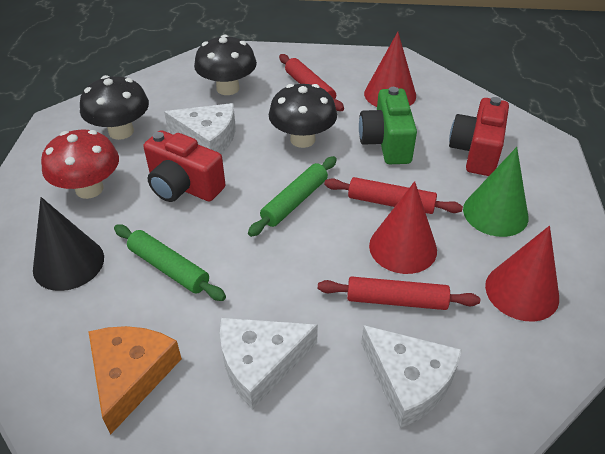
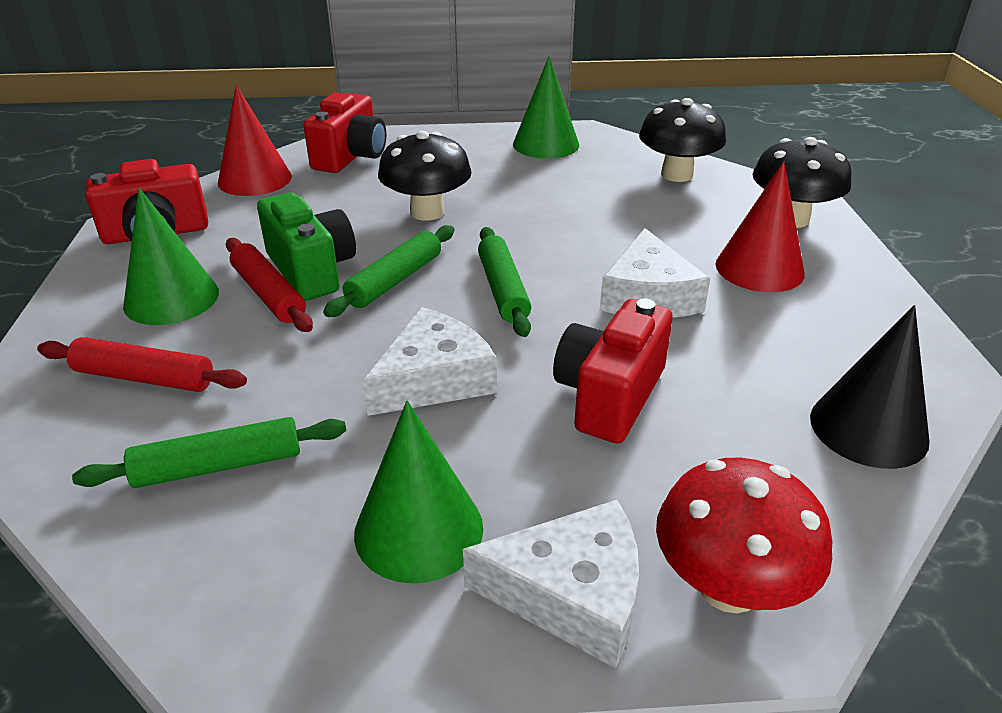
green cone: [463,147,528,237] = 1 -> [123,188,219,325] [354,401,483,583] [513,56,579,159] = 3
green rolling pin: [114,225,226,301] [248,156,337,237] = 2 -> [72,417,346,488] [323,225,454,317] [478,227,531,337] = 3
orange cheese: [88,326,182,434] = 1 -> none = 0
red camera: [144,130,226,202] [449,97,509,176] = 2 -> [85,159,208,244] [304,93,386,173] [553,298,673,444] = 3
red cone: [364,32,416,107] [369,181,437,274] [485,226,559,322] = 3 -> [218,85,292,196] [715,161,805,292] = 2
red rolling pin: [279,54,344,111] [318,276,480,310] [324,177,463,214] = 3 -> [37,337,247,392] [226,238,313,332] = 2

